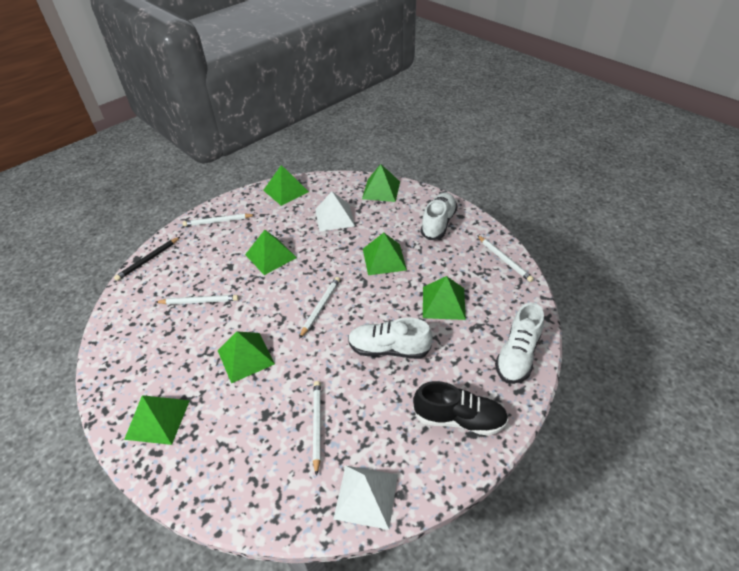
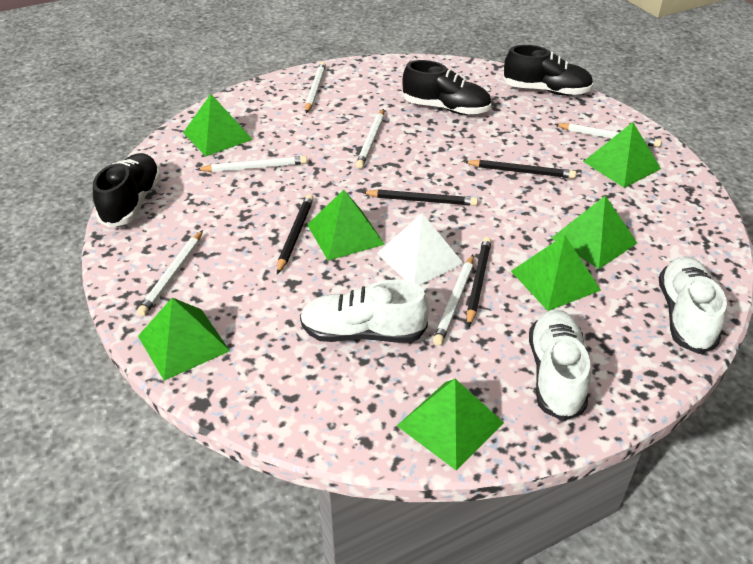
black pencil: [114,237,180,281] = 1 -> [277,194,314,274] [362,190,478,206] [464,160,576,179] [467,237,492,327] = 4
black shoe: [413,381,509,436] = 1 -> [93,153,161,228] [402,60,492,115] [503,45,593,96] = 3
white pencil: [156,295,239,305] [183,214,255,226] [299,277,340,339] [313,381,321,476] [477,235,534,282] = 5 -> [137,230,203,316] [196,156,307,172] [305,62,326,113] [356,109,384,169] [433,255,474,346] [554,123,661,147] = 6
white pyramid: [315,191,355,232] [333,466,398,530] = 2 -> [377,213,464,285] = 1

